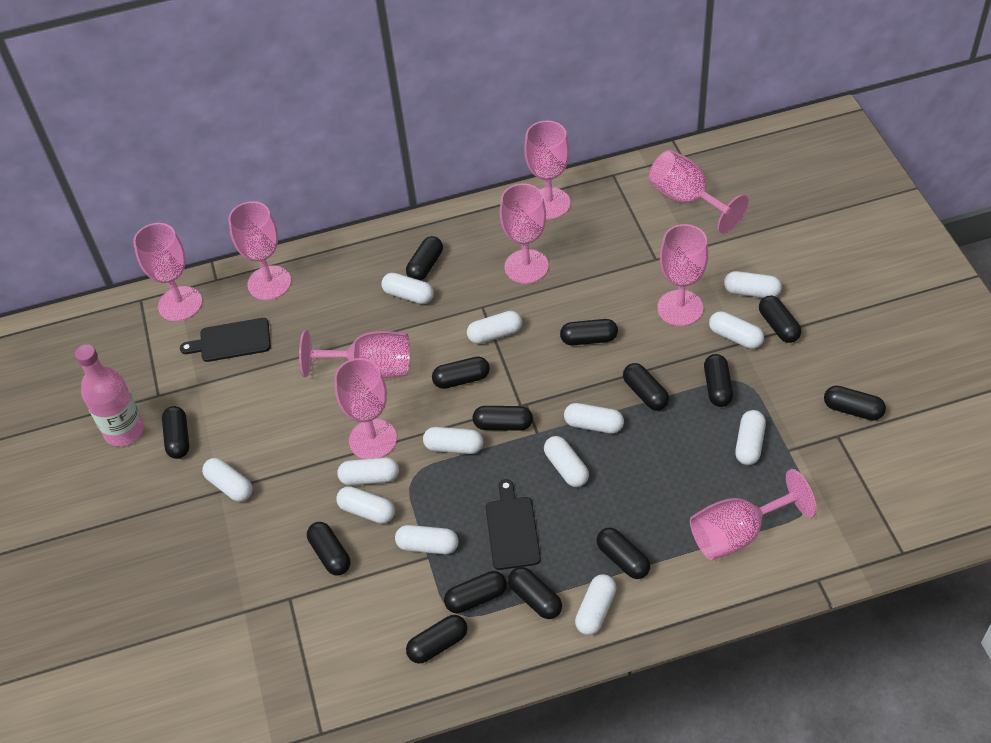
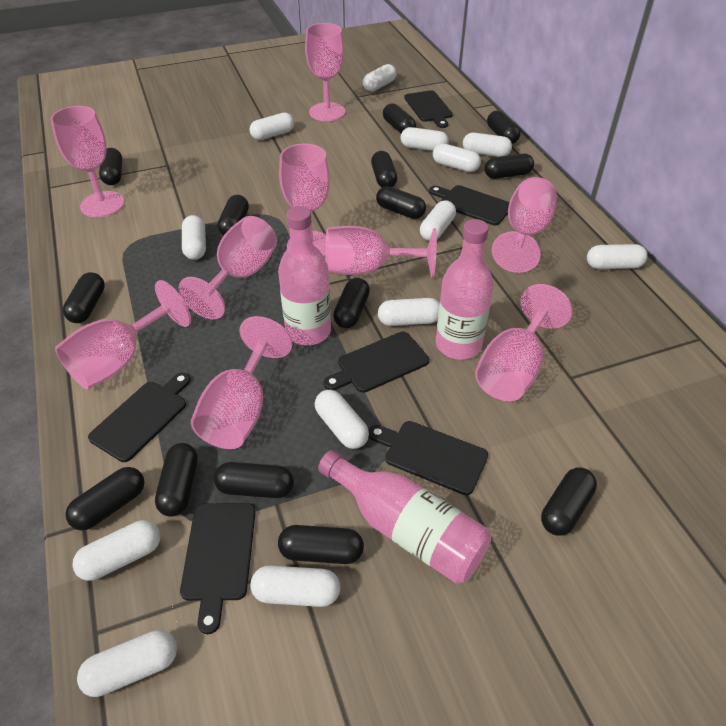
black cutting board: [180,318,271,362] [486,479,541,570] = 2 -> [88,372,191,462] [180,503,256,634] [324,332,429,393] [369,421,488,495] [404,90,453,128] [429,185,509,225] = 6
pink bottle: [75,344,144,446] = 1 -> [278,206,331,345] [318,450,491,584] [436,219,493,360] = 3

